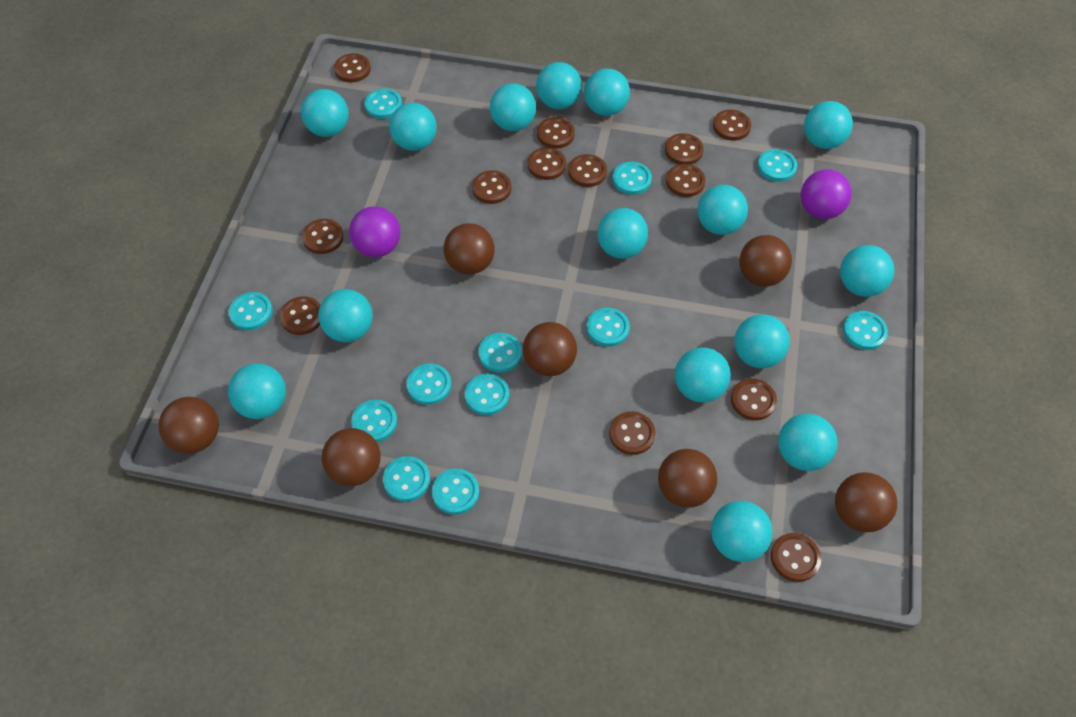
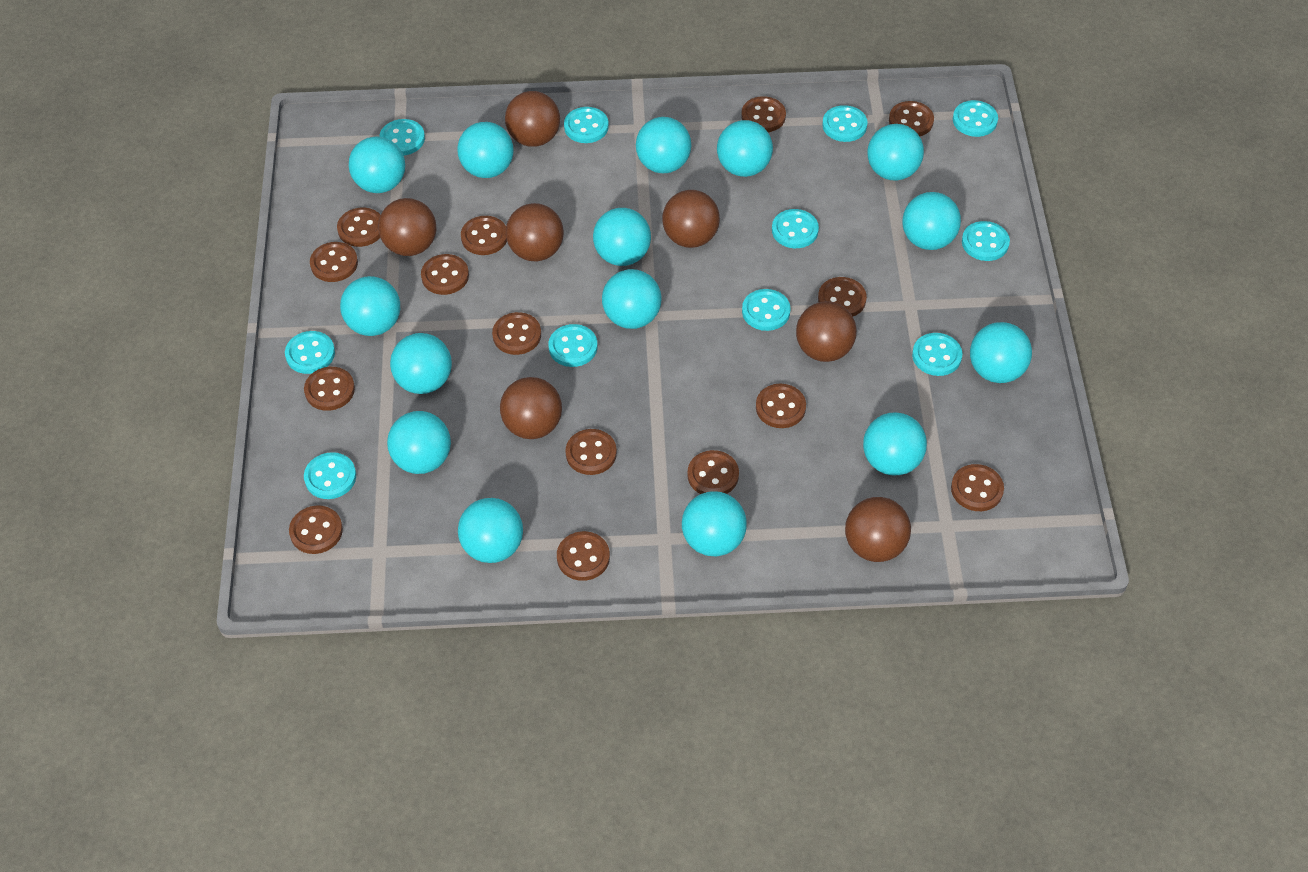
brown button: [279,296,320,335] [302,219,344,254] [334,53,371,83] [472,170,511,204] [528,147,566,180] [537,117,575,149] [568,154,607,187] [609,411,655,455] [665,133,704,165] [666,164,706,197] [713,109,751,141] [731,378,777,420] [771,533,821,582] = 13 -> [289,505,343,554] [304,367,355,411] [310,242,358,282] [337,208,381,247] [421,254,469,295] [461,216,507,255] [492,312,541,355] [557,531,610,581] [566,429,617,475] [688,450,739,494] [741,96,786,132] [756,384,806,428] [818,277,867,316] [889,101,934,137] [951,464,1004,511] = 15
purple ball: [349,206,400,257] [800,169,852,219] = 2 -> none = 0
turquoise button: [228,292,273,330] [351,400,397,442] [365,88,402,119] [383,456,430,502] [406,363,451,405] [432,468,479,515] [465,374,509,415] [478,333,522,373] [587,308,630,347] [612,162,652,195] [758,149,797,182] [843,311,888,350] = 12 -> [285,331,335,374] [304,452,356,499] [380,119,425,156] [548,324,598,367] [564,107,609,143] [742,289,791,331] [772,209,819,248] [822,105,868,142] [912,333,962,376] [953,100,998,137] [962,221,1010,261] = 11

